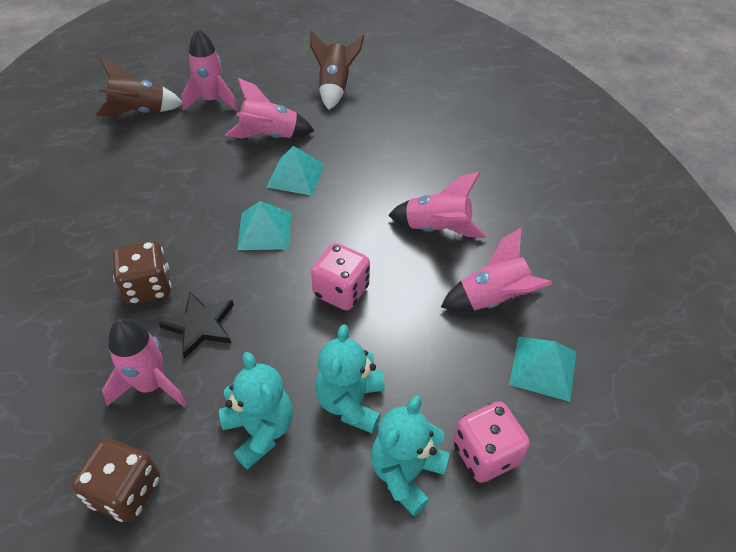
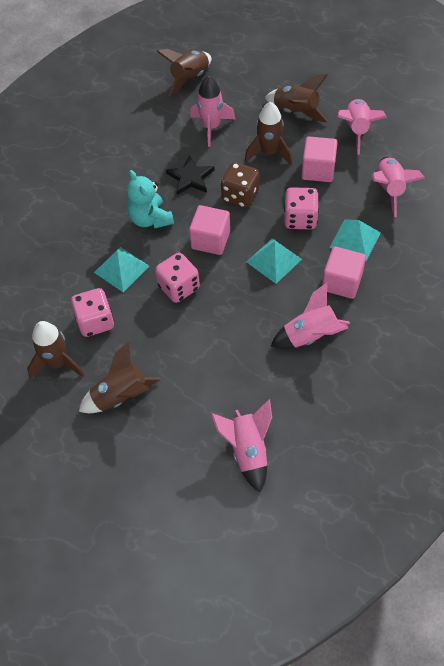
brown dice: [72,438,160,522] [113,240,172,304] = 2 -> [221,162,259,208] = 1
brown rocket: [95,57,182,117] [310,31,364,110] = 2 -> [27,321,84,379] [79,342,161,413] [157,49,211,96] [245,102,292,165] [265,74,328,122] = 5
pink cube: none = 0 -> [189,205,230,255] [301,136,338,182] [322,246,366,299] = 3
pink dice: [311,243,370,310] [453,401,530,483] = 2 -> [71,288,114,337] [155,253,200,303] [284,187,319,229] = 3
turquoise teddy bear: [219,352,293,469] [315,324,385,434] [371,395,450,516] = 3 -> [127,170,174,229] = 1

